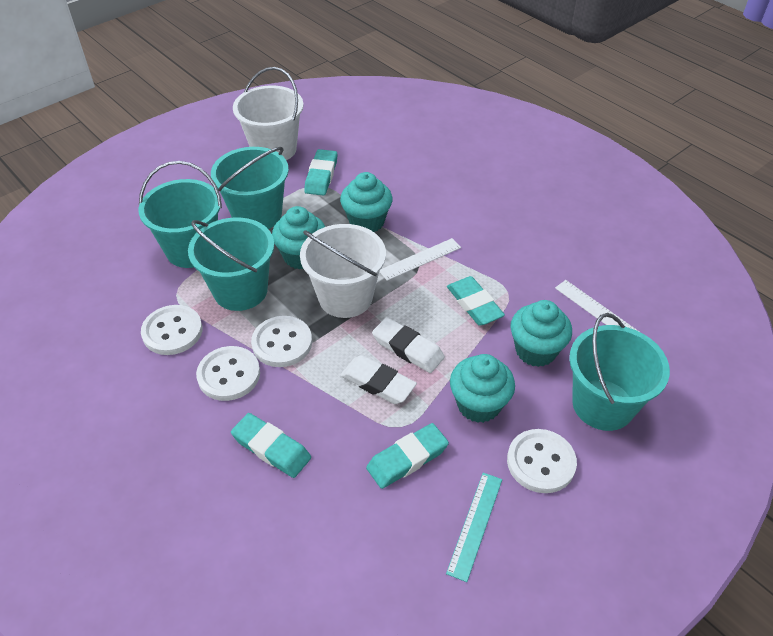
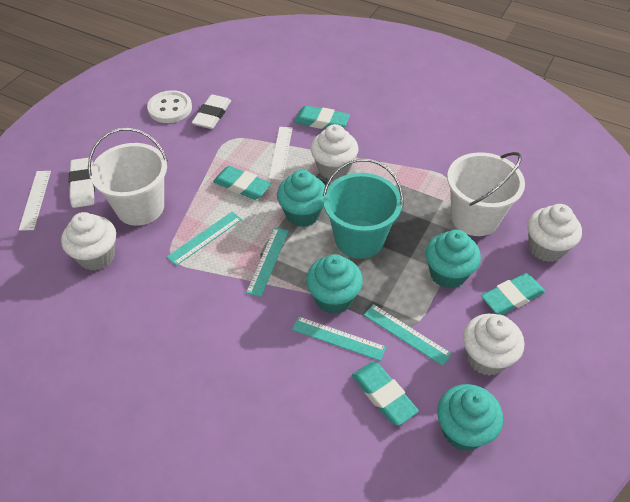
turquoise bucket: [138,161,222,268] [188,217,274,311] [211,147,289,229] [569,313,670,431] = 4 -> [323,159,404,259] = 1
turquoise ruler: [446,473,502,582] = 1 -> [167,212,242,266] [246,227,289,297] [292,316,386,361] [364,304,452,366] = 4
white button: [141,305,203,355] [196,346,260,401] [251,316,312,367] [507,429,577,493] = 4 -> [147,90,192,123] = 1
white cupcake: none = 0 -> [61,212,116,271] [311,124,359,180] [463,314,524,376] [527,204,582,262] = 4

